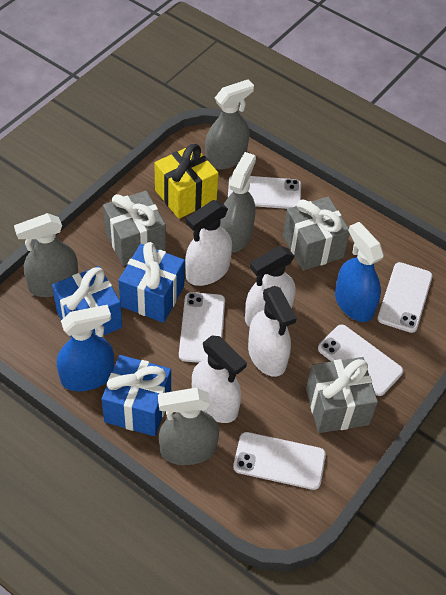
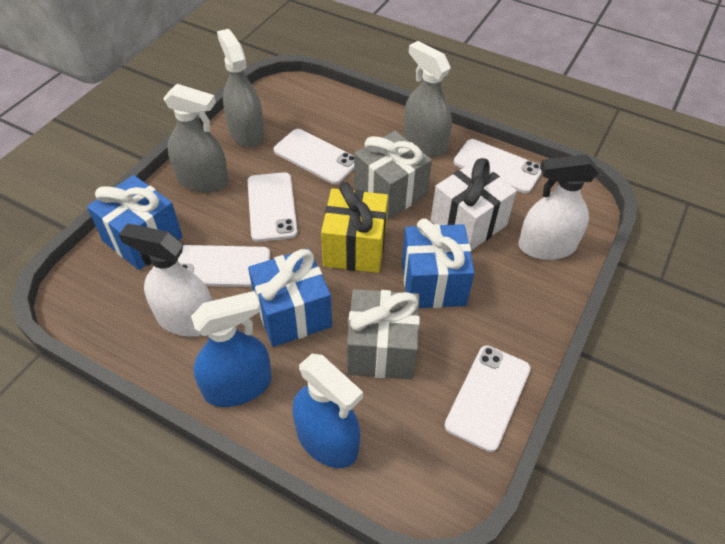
grey gift: [103,191,166,266] [283,197,350,271] [306,357,378,433] = 3 -> [347,289,420,380] [354,131,432,219] = 2
grey spray bottle: [14,213,78,297] [158,388,219,465] [205,79,254,170] [220,152,256,253] = 4 -> [163,84,229,193] [217,29,265,148] [404,41,452,157] = 3
white gift: none = 0 -> [431,158,517,251] = 1
white spray bottle: [185,200,232,286] [192,335,247,423] [245,246,296,327] [248,286,297,377] = 4 -> [119,224,213,337] [518,154,599,260] = 2

